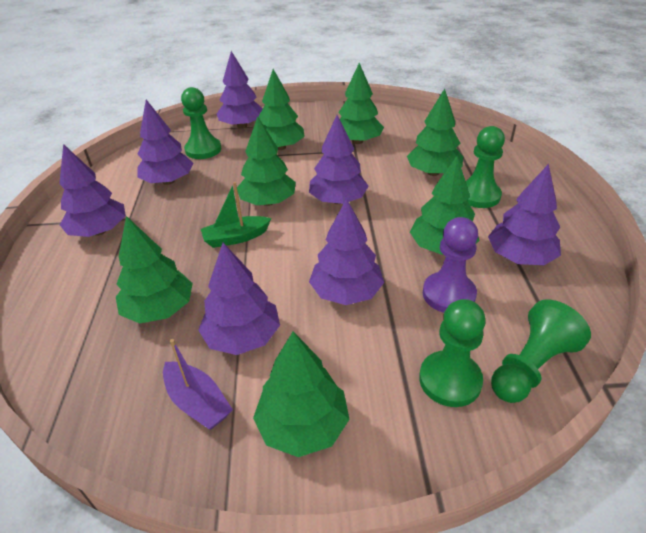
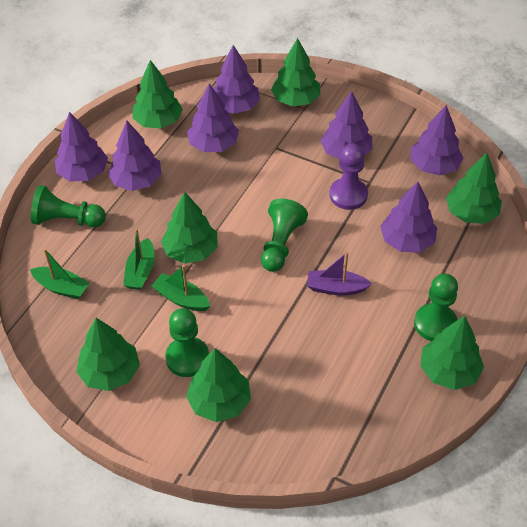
green boat: [201,182,271,248] = 1 -> [30,249,90,299] [123,229,155,290] [152,265,210,311] = 3

